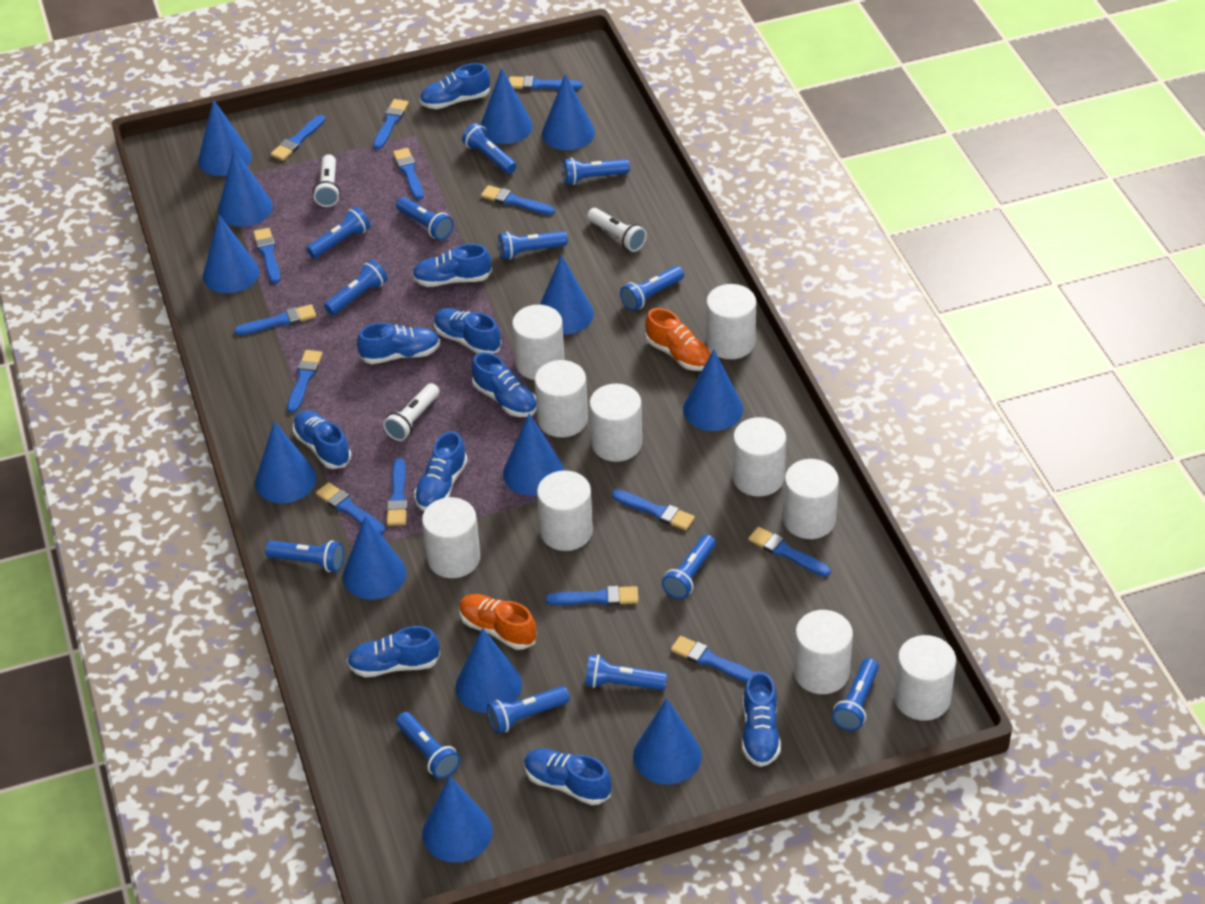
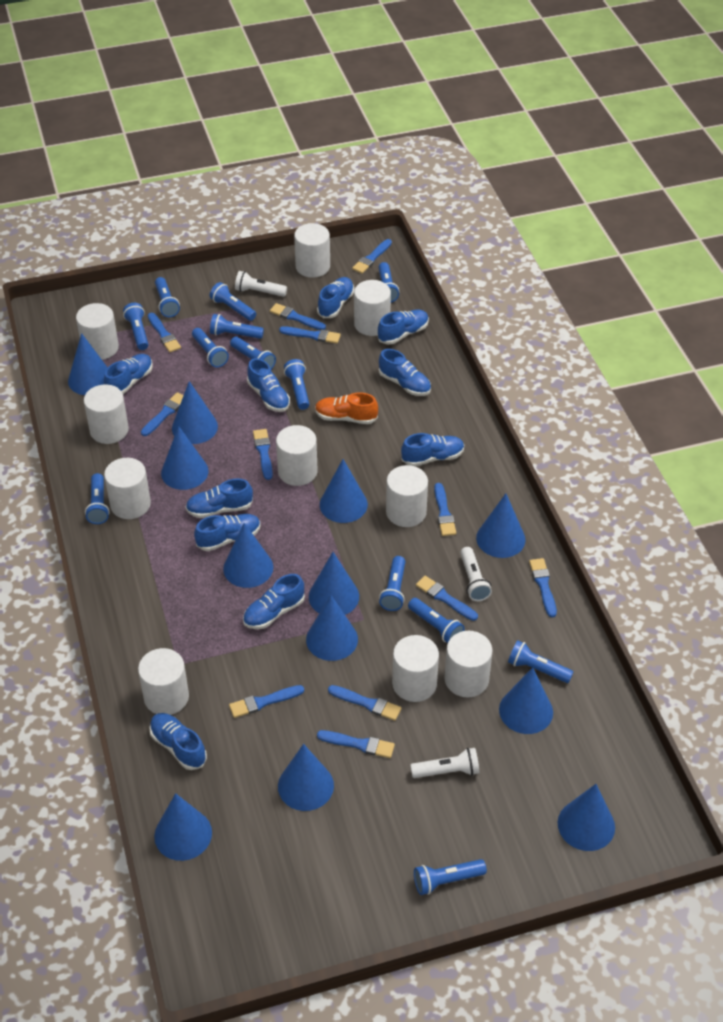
blue brush: [234,304,316,335] [253,228,280,284] [271,115,325,161] [287,350,322,413] [316,482,385,535] [373,99,408,150] [387,458,408,526] [393,148,423,200] [481,185,555,215] [509,76,582,90] [546,586,638,606] [612,489,695,530] [671,636,755,683] [748,527,831,577] = 14 -> [141,392,184,436] [148,313,181,352] [229,685,304,718] [253,429,273,480] [270,303,326,330] [279,326,341,344] [317,730,395,758] [328,685,401,721] [352,239,392,274] [416,576,478,621] [434,483,456,536] [529,558,557,617] = 12
blue cone: [198,99,252,176] [203,215,259,293] [218,149,273,227] [255,421,317,503] [343,516,406,600] [422,776,493,863] [455,628,522,713] [481,68,533,144] [503,414,564,496] [540,255,594,335] [542,74,595,150] [633,698,702,784] [683,349,743,431] = 13 -> [68,333,108,395] [154,793,212,861] [161,426,209,490] [172,381,218,444] [223,523,273,588] [278,744,334,811] [306,595,358,661] [309,552,359,615] [320,459,368,523] [476,494,525,558] [499,668,553,734] [558,784,615,851] = 12
orange shoe: [459,594,537,650] [645,308,711,371] = 2 -> [315,392,378,424] = 1

